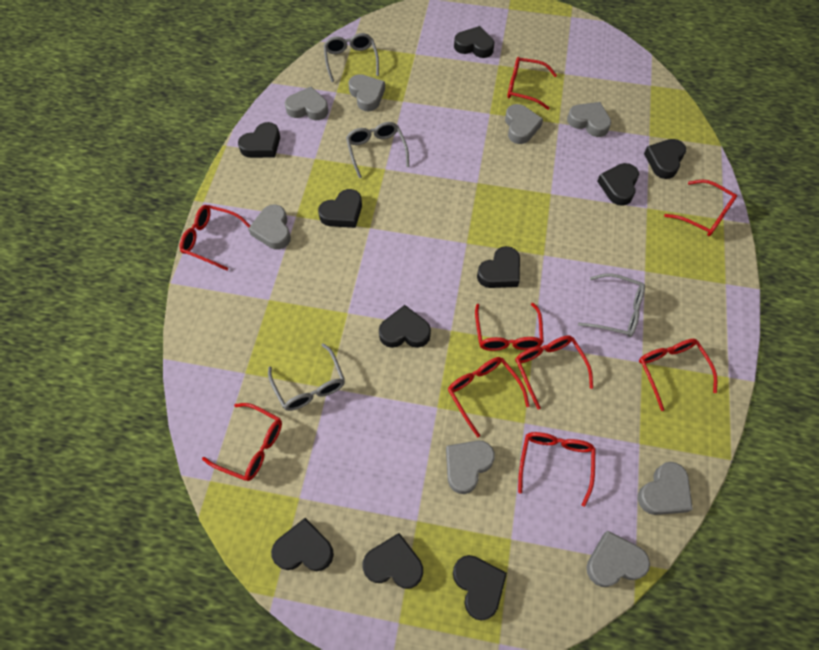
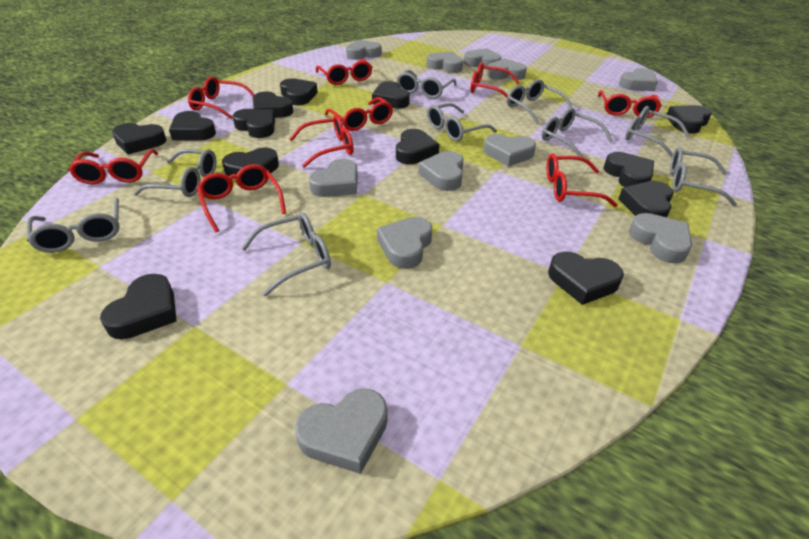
black heart: [238,122,280,158] [271,518,334,571] [318,189,362,228] [362,533,423,589] [379,305,431,348] [453,555,507,621] [454,26,494,58] [477,246,520,288] [597,163,639,206] [644,139,686,179] = 10 -> [100,274,177,339] [112,123,167,154] [169,111,216,141] [222,147,279,179] [233,109,275,138] [253,91,294,118] [280,78,318,105] [372,81,410,109] [396,129,439,164] [548,251,624,305] [604,152,654,187] [618,181,674,217] [667,105,712,134] = 13
grey glasses: [268,343,345,411] [323,33,379,82] [346,122,409,178] [578,273,645,337] = 4 -> [27,198,120,253] [134,149,216,197] [241,212,331,296] [397,70,457,99] [427,103,497,141] [507,79,572,125] [542,108,613,157] [625,106,690,158] [670,147,737,206] = 9
grey heart: [248,204,291,250] [285,86,328,120] [348,74,385,111] [446,440,495,494] [505,104,543,144] [567,102,611,137] [586,531,650,587] [638,462,693,515] = 8 -> [295,388,388,474] [309,159,358,197] [346,40,382,60] [377,217,432,269] [418,151,464,191] [427,52,463,73] [464,48,502,67] [484,134,536,167] [487,58,527,80] [619,68,658,91] [629,213,692,263] = 11

